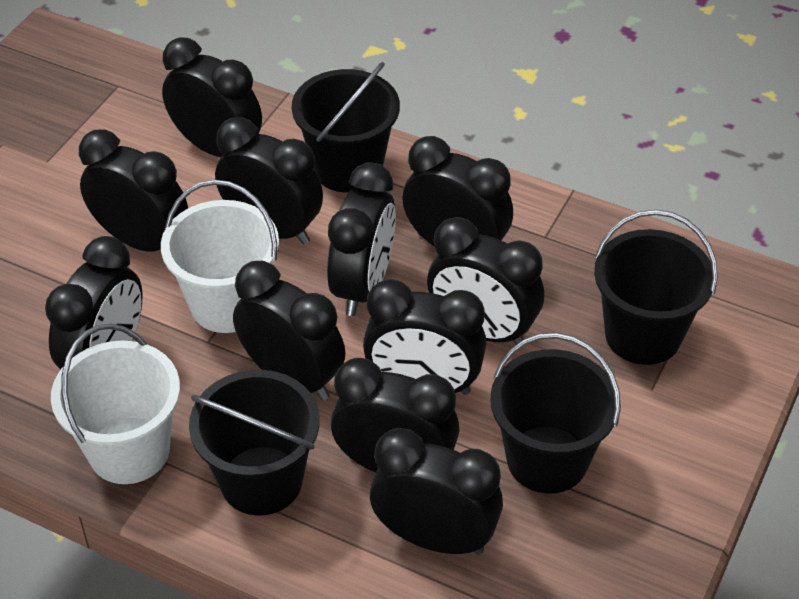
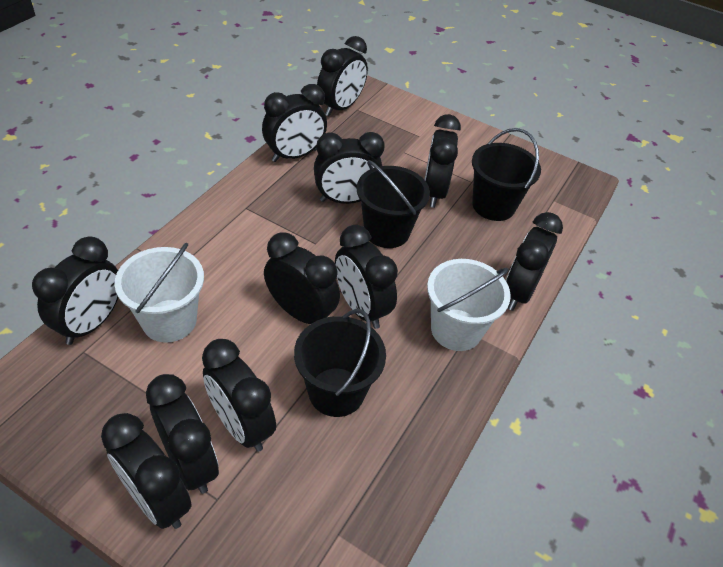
black bucket: [189,370,320,516] [292,62,400,192] [490,333,621,494] [594,210,718,365] = 4 -> [294,309,386,417] [357,160,430,248] [472,128,541,221] = 3

